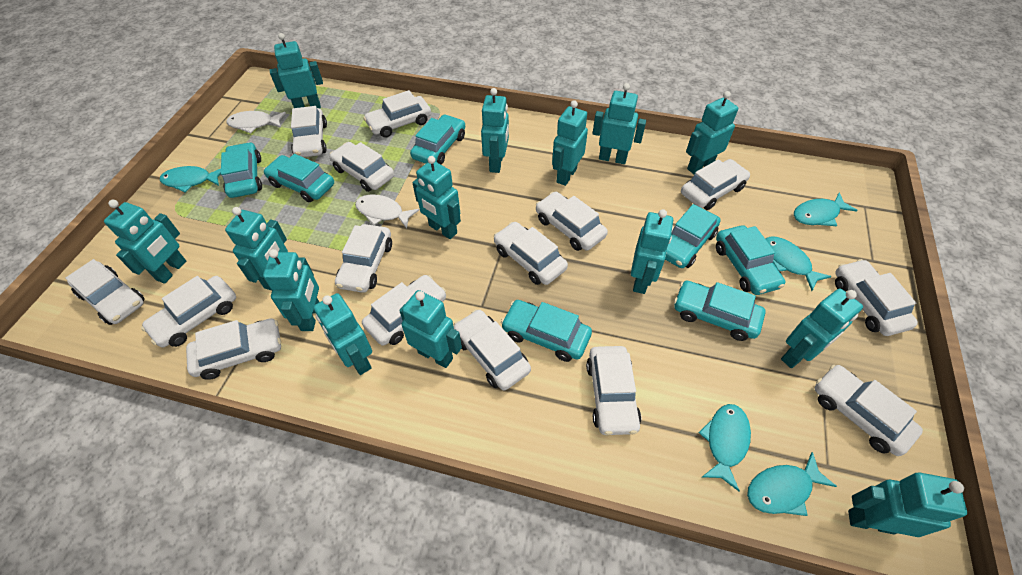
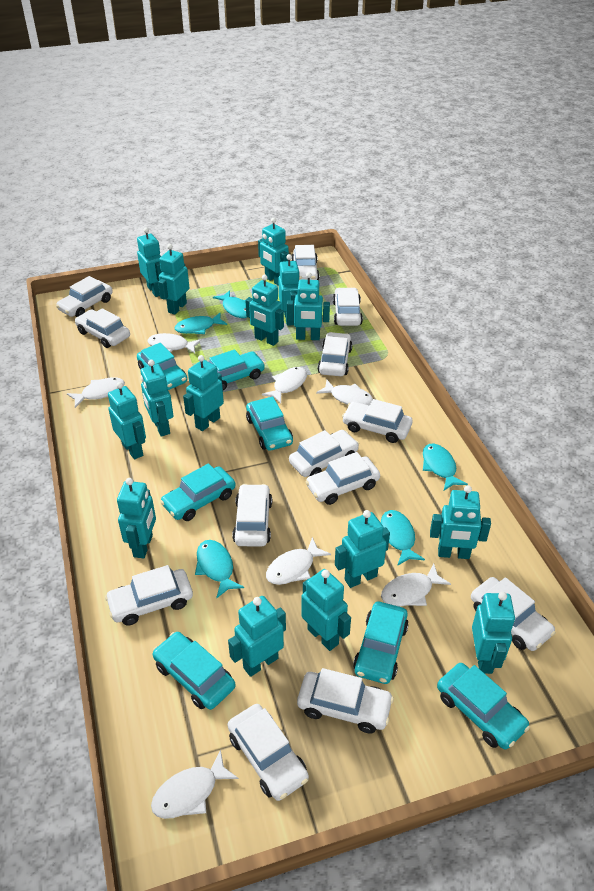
turquoise robot: [104,200,186,284] [225,207,288,290] [263,249,319,331] [270,33,323,108] [313,293,372,375] [399,290,462,368] [412,156,461,239] [481,88,509,173] [552,100,588,186] [593,83,646,164] [631,209,673,294] [686,91,738,174] [781,289,863,368] [848,473,967,537] = 14 -> [108,382,146,460] [117,478,156,558] [137,228,162,297] [140,360,173,436] [158,244,190,315] [183,355,224,431] [228,596,286,677] [245,275,284,346] [258,218,289,286] [279,254,300,326] [287,272,330,340] [301,569,351,651] [335,510,390,588] [430,485,491,559] [472,592,515,674] = 15
white car: [66,259,145,325] [141,276,236,348] [186,318,281,380] [291,106,327,157] [329,142,394,192] [335,224,392,293] [362,275,446,346] [363,90,431,138] [454,309,531,390] [494,222,568,285] [536,192,608,251] [586,346,641,435] [681,159,750,210] [814,365,923,456] [835,259,918,336] = 15 -> [56,276,113,317] [75,308,130,348] [105,565,193,626] [228,704,309,801] [232,484,272,547] [289,430,359,477] [291,245,319,280] [297,668,394,734] [305,452,380,505] [317,332,353,376] [333,287,363,326] [342,399,413,443] [471,577,556,651] = 13
white fish: [227,111,286,133] [355,194,419,229] = 2 -> [67,377,125,408] [147,333,202,353] [151,749,239,819] [262,367,307,403] [266,537,331,585] [316,380,373,405] [381,563,451,607] = 7

